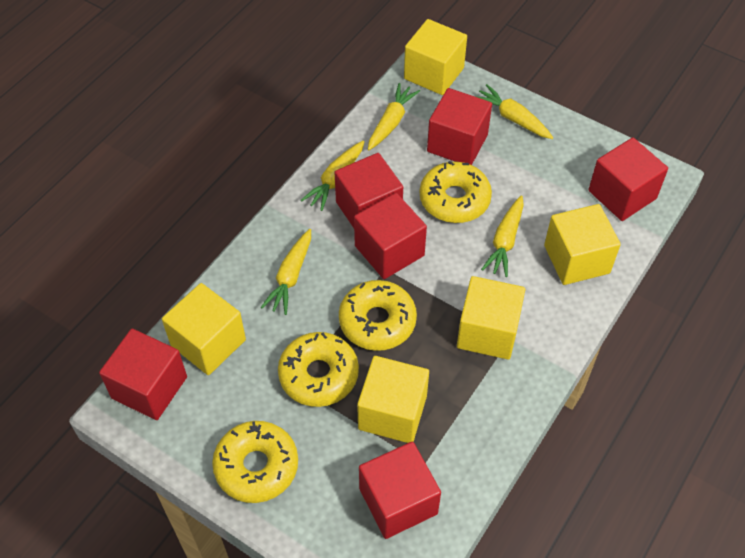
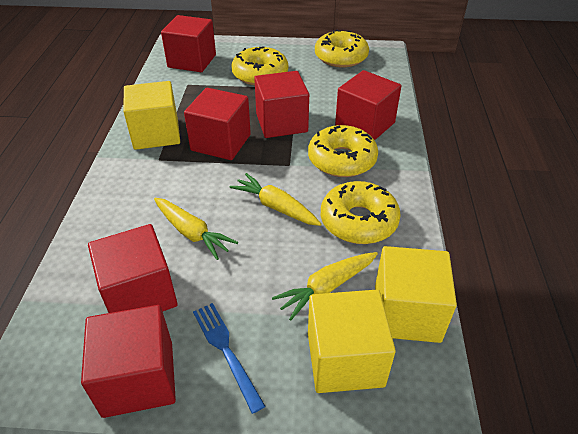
blue fork: none = 0 -> [193,303,265,414] = 1
yellow carrot: [261,229,311,315] [301,141,364,211] [368,83,420,150] [475,84,553,139] [481,195,524,277] = 5 -> [154,198,238,260] [229,173,321,226] [272,252,378,321] = 3
yellow cube: [162,283,246,375] [357,356,429,443] [404,19,467,95] [457,276,525,360] [544,204,621,285] = 5 -> [123,81,180,150] [308,290,396,393] [375,246,457,343] = 3

